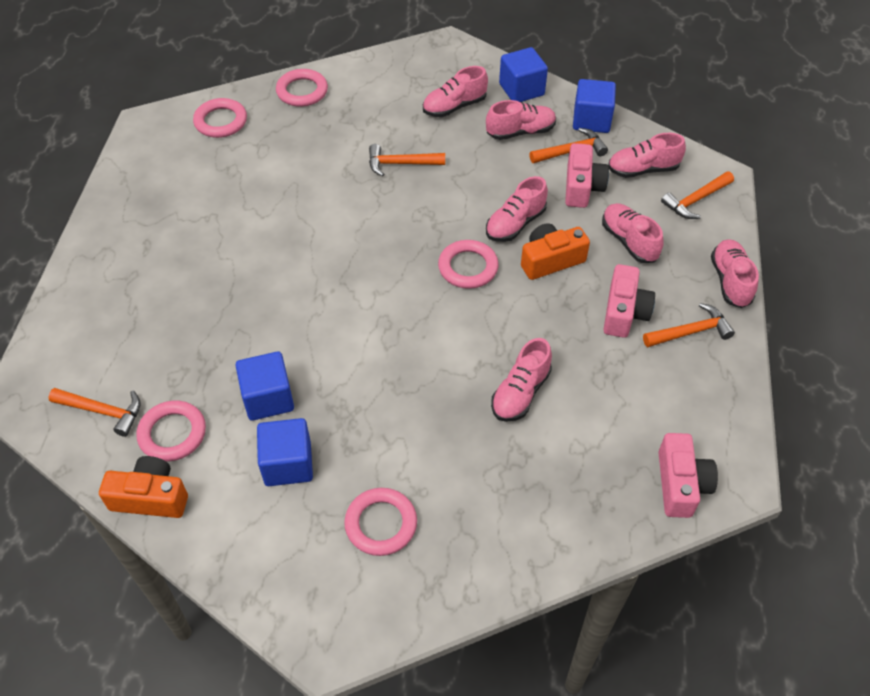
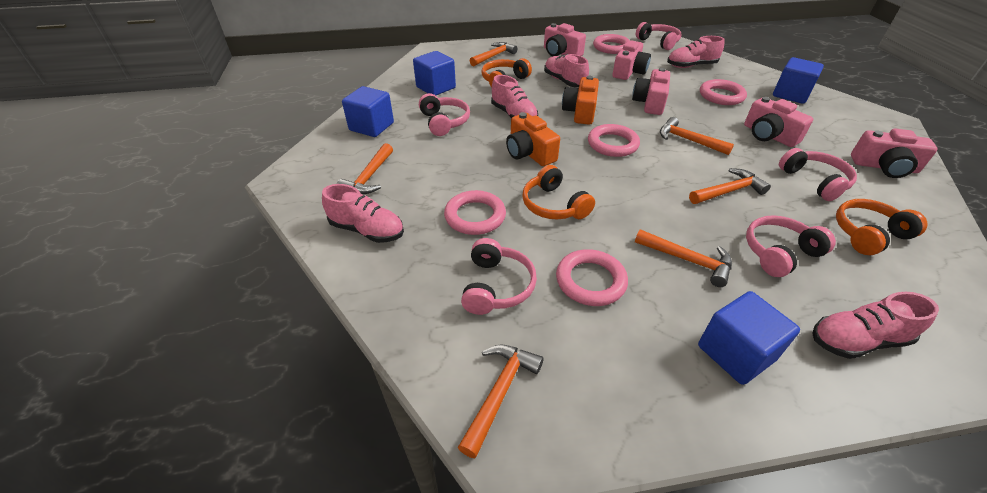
orange hammer: [48,388,141,437] [369,144,445,177] [529,128,608,163] [643,303,735,347] [661,171,734,219] = 5 -> [337,143,393,194] [458,345,544,458] [469,42,518,66] [635,229,732,287] [660,117,734,155] [689,168,771,204] = 6
orange headphones: none = 0 -> [481,58,532,87] [522,165,595,220] [836,199,928,255] = 3
pink camera: [565,143,609,208] [603,264,655,338] [658,433,718,518] = 3 -> [544,23,586,56] [612,40,651,80] [632,68,670,115] [744,97,813,147] [851,128,938,178] = 5
pink headphones: none = 0 -> [419,93,470,136] [461,238,537,315] [636,22,681,50] [746,215,836,277] [779,148,857,201] = 5
pink shoe: [423,66,488,117] [486,100,556,140] [486,176,548,242] [491,338,552,422] [602,203,664,263] [608,133,686,178] [711,239,759,308] = 7 -> [322,184,404,243] [491,75,538,118] [544,54,589,87] [667,36,724,68] [812,292,939,359] = 5

